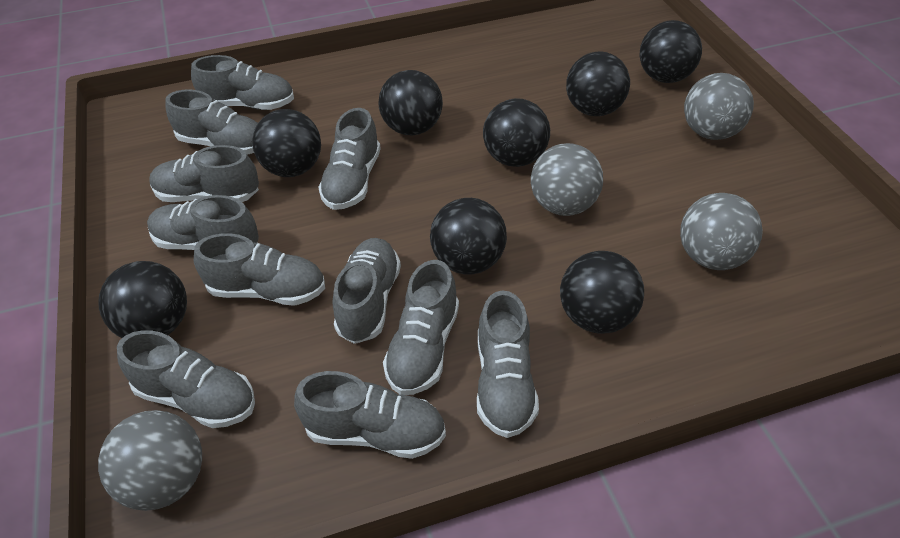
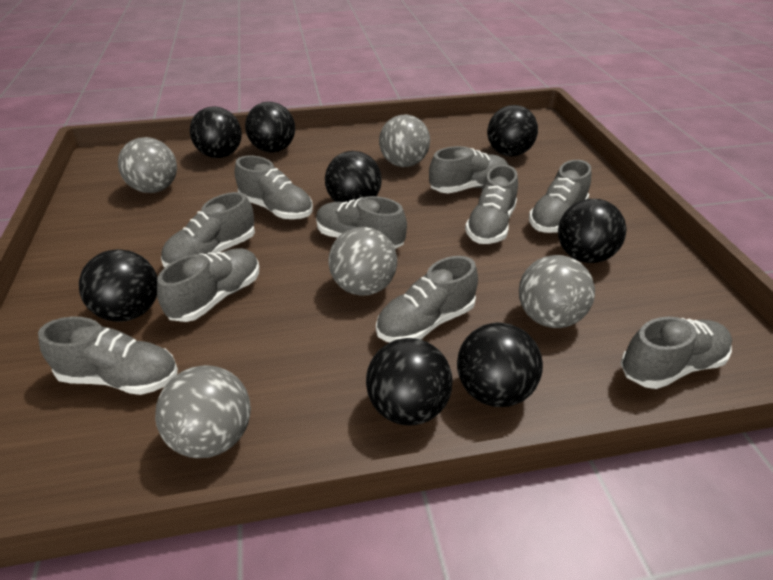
grey ball: [98,410,202,511] [531,143,603,216] [680,193,763,270] [684,73,754,140] = 4 -> [118,137,177,193] [155,365,251,458] [329,227,397,296] [379,114,430,167] [519,255,595,328] = 5
grey shoe: [117,330,255,428] [147,195,259,250] [149,145,259,202] [166,89,258,155] [191,55,294,110] [194,233,325,306] [294,371,446,459] [318,108,381,210] [333,238,401,344] [383,260,459,395] [477,290,539,438] = 11 -> [38,317,178,395] [157,248,259,322] [161,192,255,267] [235,156,313,219] [316,196,407,249] [376,256,478,342] [429,146,509,193] [465,164,518,244] [529,160,591,233] [621,317,732,389] = 10

